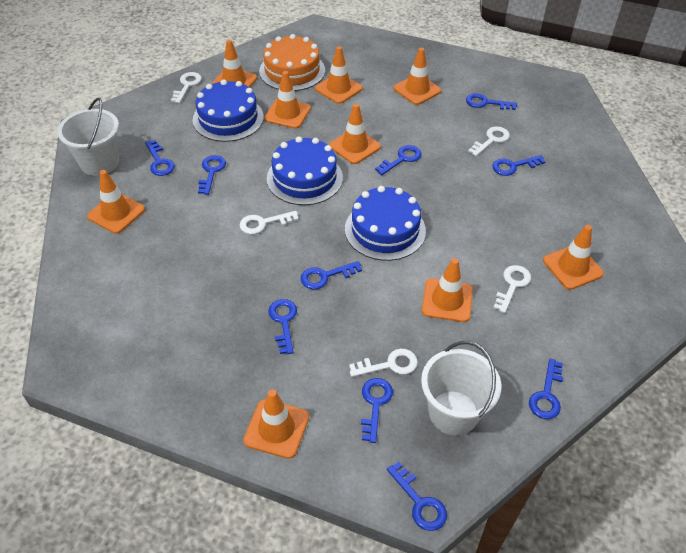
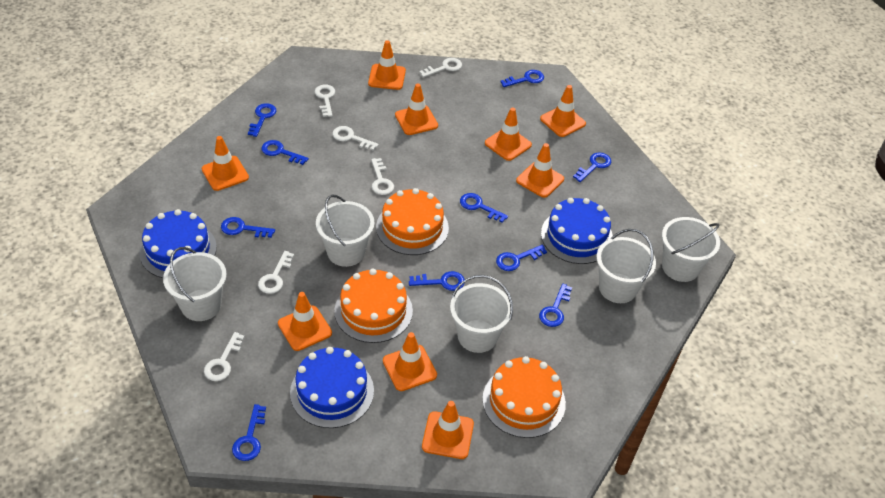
orange cake: [259,34,325,91] = 1 -> [334,269,413,343] [376,188,449,255] [483,356,566,438] = 3
white bucket: [57,98,119,176] [421,341,501,435] = 2 -> [163,247,227,321] [316,195,375,267] [450,275,513,353] [596,229,656,303] [662,217,720,282] = 5
white key: [171,72,202,103] [240,211,299,234] [349,349,418,377] [468,126,510,156] [493,265,531,313] = 5 -> [204,332,245,381] [258,251,294,294] [314,85,335,117] [332,126,379,150] [371,158,394,195] [419,58,462,78] = 6

